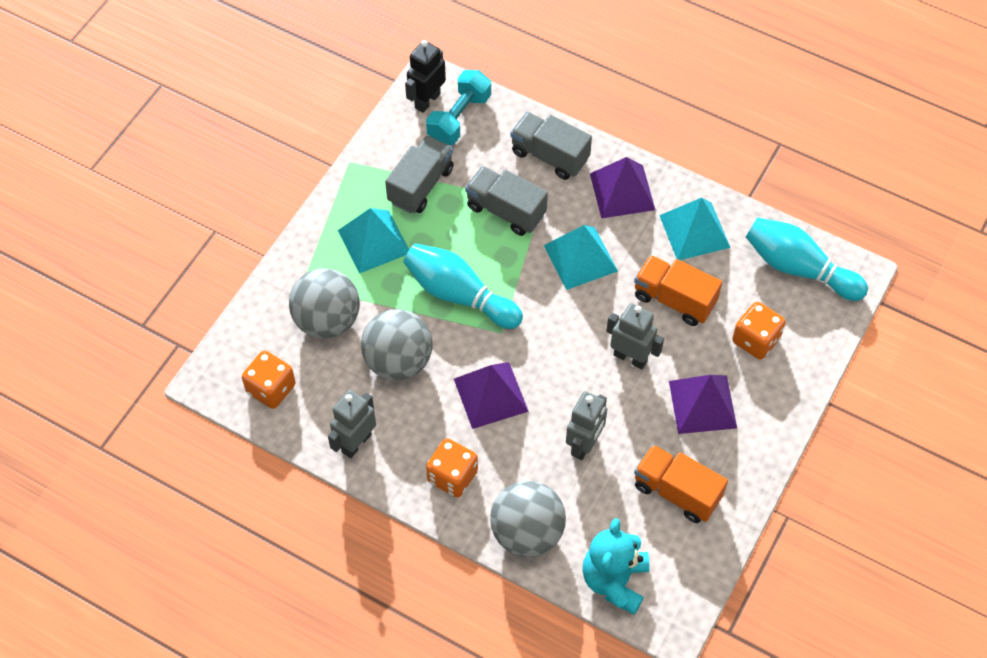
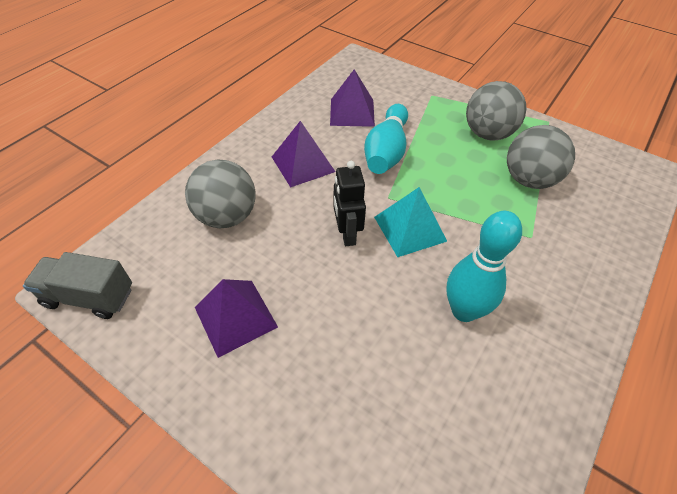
grey robot: [328,390,376,458] [566,391,607,460] [606,303,664,369] = 3 -> none = 0
grey truck: [385,135,454,214] [465,166,548,236] [511,112,592,180] = 3 -> [23,252,132,319] = 1
orange dice: [242,351,296,409] [426,438,478,498] [732,302,786,359] = 3 -> none = 0
orange truck: [634,255,722,326] [634,444,728,523] = 2 -> none = 0
turquoise dumbbell: [426,70,491,145] = 1 -> none = 0
turquoise pyramid: [338,208,409,274] [544,225,618,290] [659,198,731,260] = 3 -> [374,187,447,257] = 1
turquoise teddy bear: [582,518,649,615] = 1 -> none = 0

